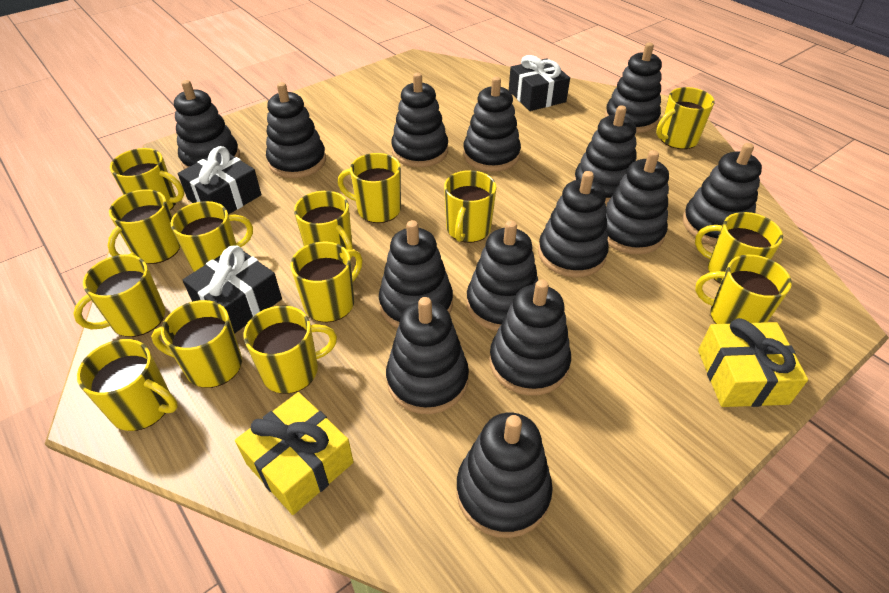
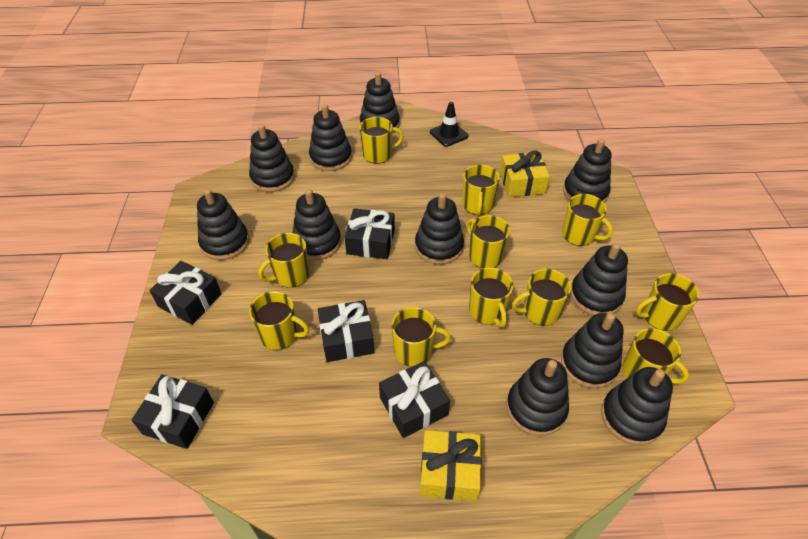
black gift: [178,146,261,215] [183,245,282,334] [509,55,570,111] = 3 -> [131,374,214,449] [149,261,222,325] [318,300,374,362] [344,208,395,259] [379,361,450,438] = 5
black stacking toy: [174,80,240,169] [266,82,326,178] [379,220,453,328] [386,297,469,414] [391,73,448,167] [456,413,553,538] [463,77,521,172] [466,220,538,331] [489,279,571,396] [538,171,609,277] [574,105,637,204] [605,43,662,133] [606,150,669,254] [682,143,762,245] = 14 -> [197,189,249,260] [249,124,295,192] [293,189,341,260] [309,104,352,171] [360,72,400,133] [415,193,464,265] [506,358,569,436] [561,313,624,389] [563,139,612,203] [570,243,628,315] [601,367,673,445] = 11
black traffic cone: none = 0 -> [430,102,468,147] = 1
yellow mug: [73,254,165,337] [77,339,178,431] [108,189,180,264] [110,148,184,210] [151,300,242,388] [171,201,253,272] [243,306,337,394] [290,242,362,322] [294,191,353,259] [338,153,401,223] [444,170,497,243] [656,87,715,149] [695,212,783,284] [695,254,792,324] = 14 -> [249,291,309,350] [258,233,309,288] [359,117,404,164] [391,307,451,367] [462,165,500,215] [467,215,510,268] [469,268,513,327] [512,269,571,326] [562,194,613,246] [622,328,689,384] [636,273,699,331] = 11

